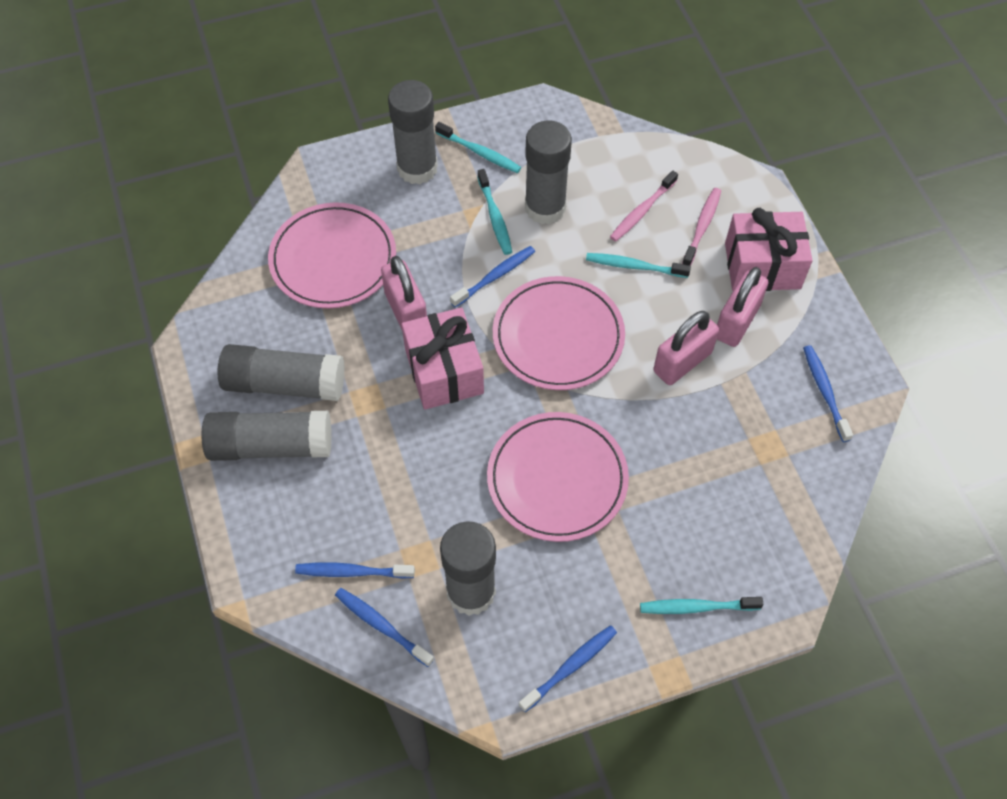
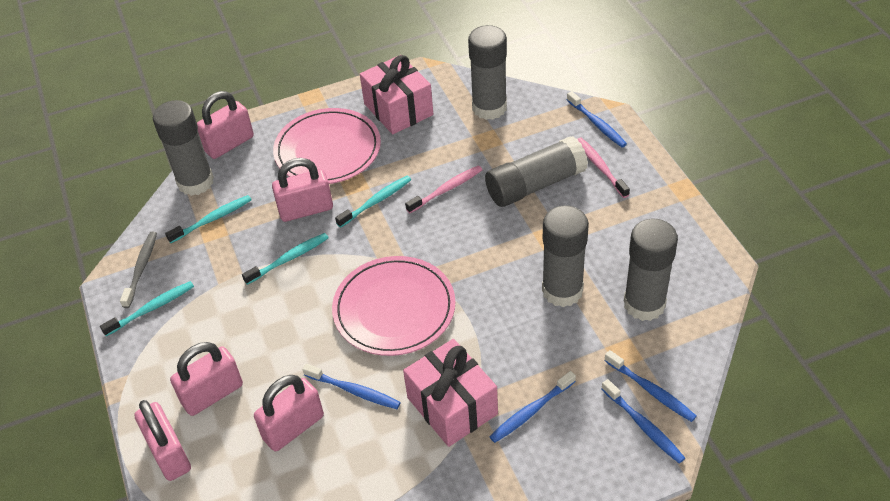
grey toothbrush: none = 0 -> [120,232,157,308] = 1
pink padlock: [381,256,427,332] [654,311,719,385] [717,267,768,347] = 3 -> [134,400,191,481] [170,342,243,416] [197,91,254,159] [254,375,324,451] [272,158,333,222] = 5
pink plate: [268,202,396,308] [487,412,629,542] [493,276,625,390] = 3 -> [273,108,381,184] [332,256,455,356] = 2

